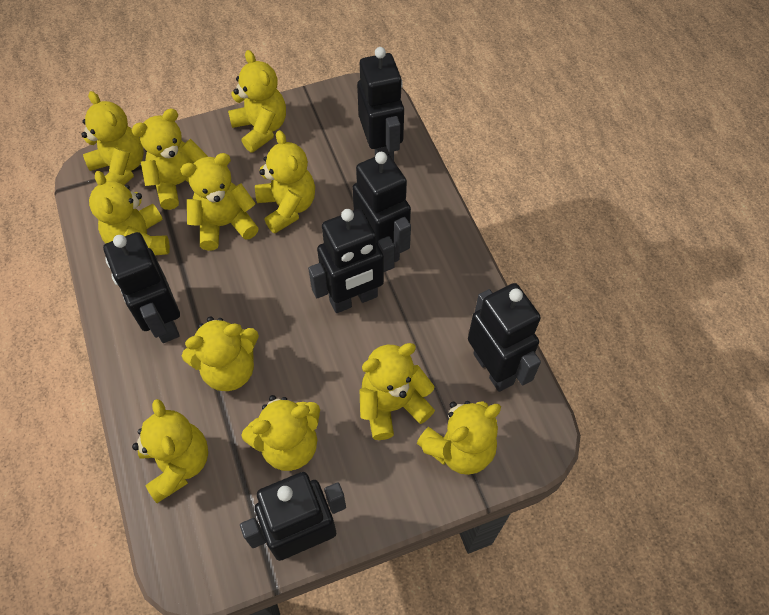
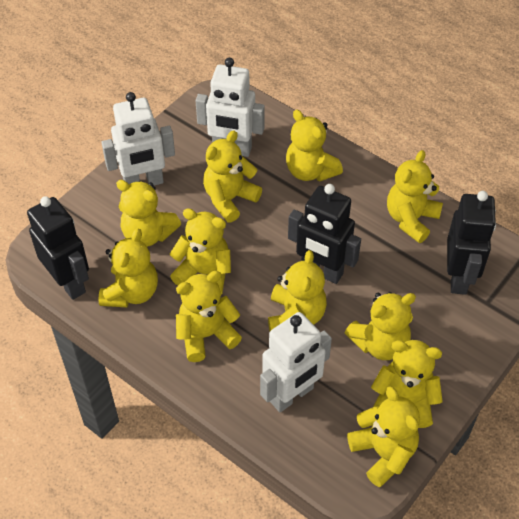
black robot: [103,232,180,343] [240,472,346,561] [308,209,395,313] [352,152,411,262] [357,47,404,161] [468,283,541,392] = 6 -> [27,196,89,300] [288,184,361,284] [447,191,496,295] = 3
white robot: none = 0 -> [101,92,175,186] [196,58,265,157] [260,312,332,412] = 3

